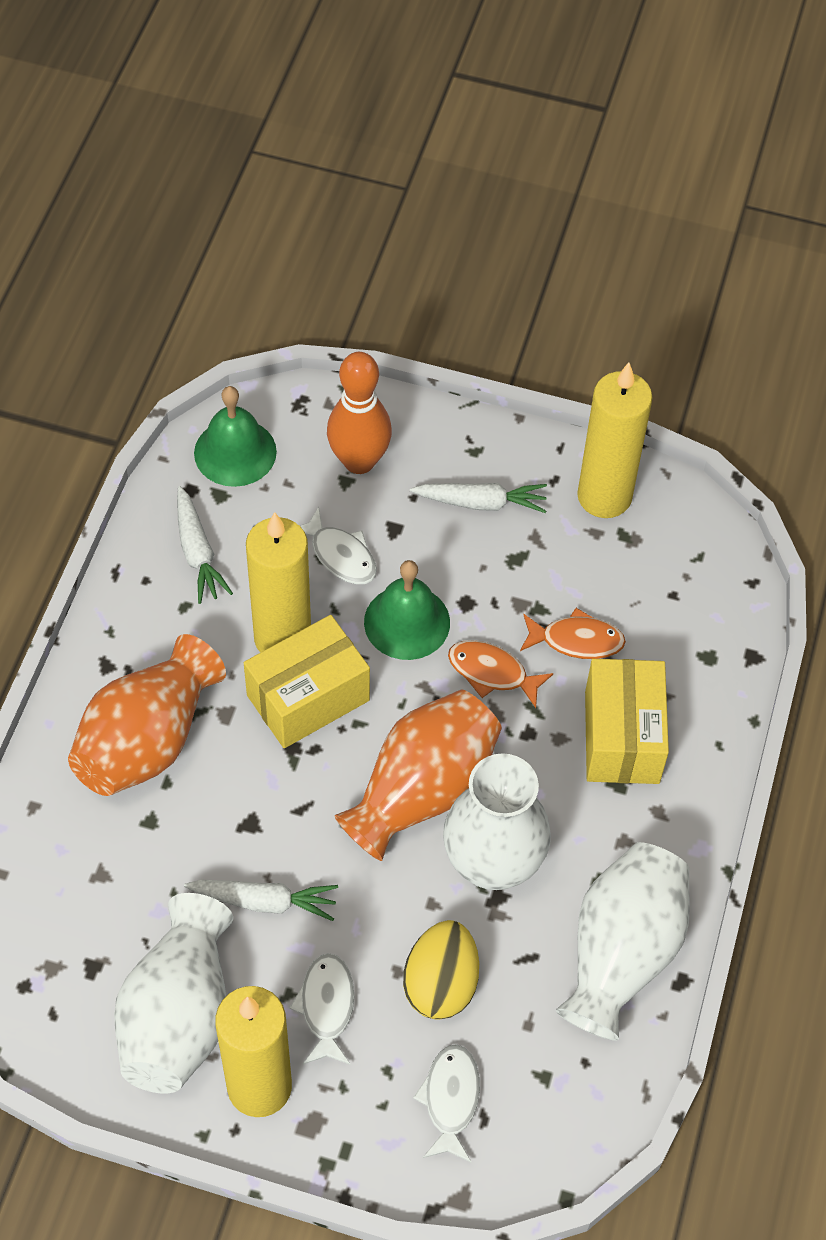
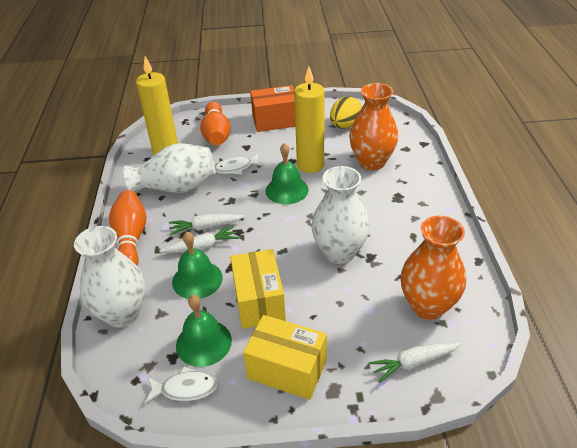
green bell: [194,386,277,487] [364,560,450,660] = 2 -> [172,232,223,299] [176,295,232,367] [266,143,308,204] = 3
orange bowling pin: [327,352,392,474] = 1 -> [109,190,146,265] [200,102,231,146] = 2
orange box: none = 0 -> [250,85,295,132] = 1
orange fish: [448,640,553,708] [520,608,626,659] = 2 -> none = 0
white fish: [289,953,354,1065] [300,507,377,584] [413,1044,480,1162] = 3 -> [145,366,218,404] [215,154,264,175] = 2
yellow candle: [215,986,292,1117] [246,512,311,653] [577,363,653,518] = 3 -> [136,56,178,155] [294,66,325,173] = 2

